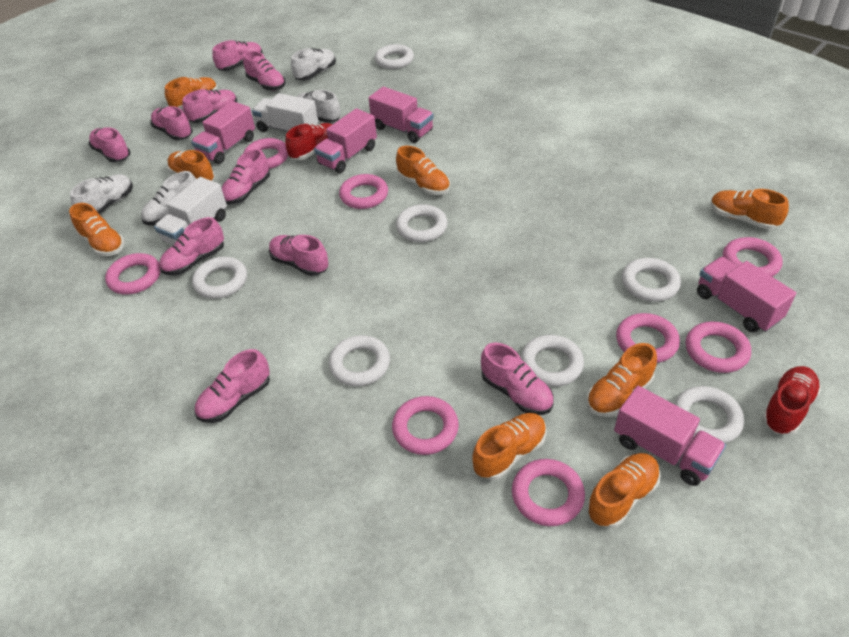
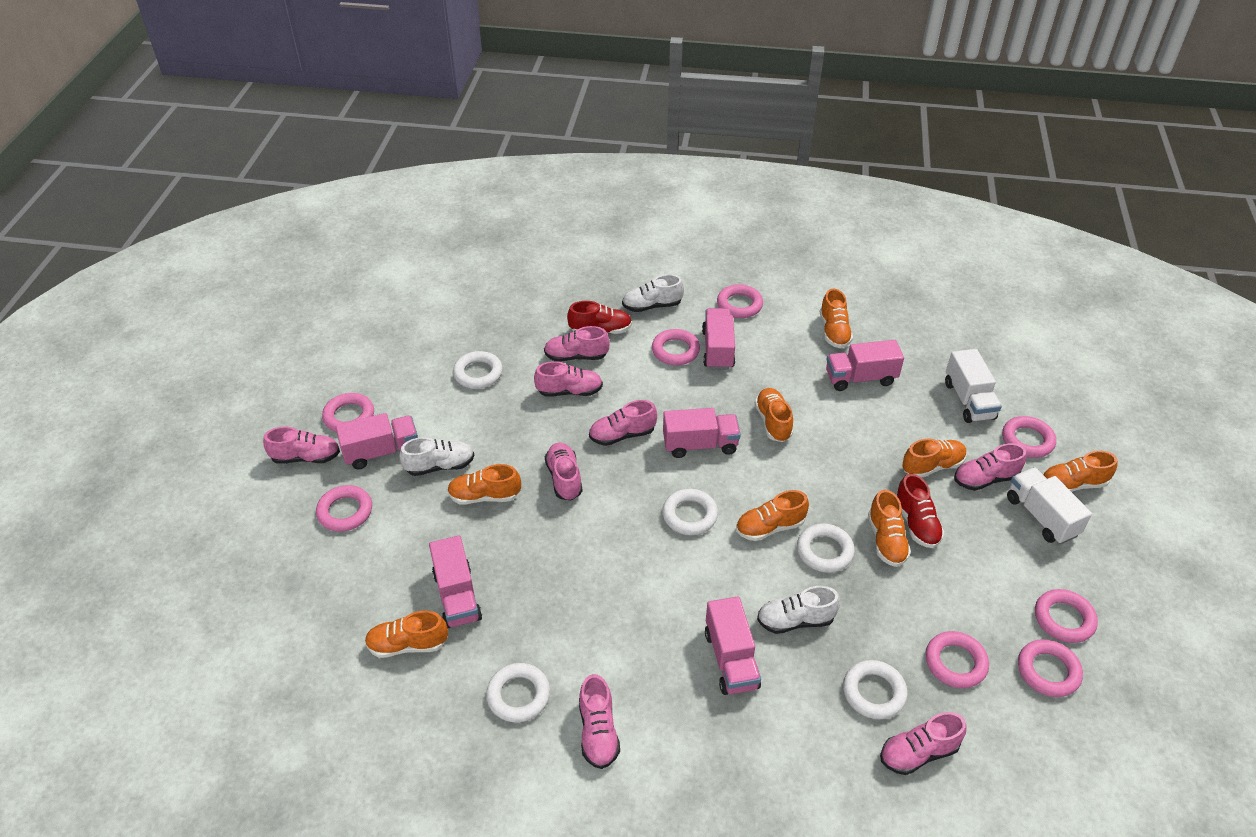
pink shoe: [88,127,131,162] [150,106,193,140] [159,217,224,275] [182,89,237,123] [194,349,270,423] [212,40,263,71] [221,149,270,204] [243,51,286,91] [269,235,328,276] [481,342,554,415] = 10 -> [263,427,340,464] [534,361,603,397] [544,326,610,362] [545,443,583,501] [579,674,620,769] [589,400,657,446] [880,712,967,775] [954,443,1027,491] = 8
pink truck: [191,101,255,164] [314,108,377,173] [369,87,434,143] [614,386,726,486] [697,257,796,332] = 5 -> [336,413,418,470] [429,535,482,628] [663,408,741,458] [702,308,735,369] [705,596,761,695] [826,340,904,391] = 6
white ring: [192,257,247,299] [329,335,390,386] [375,44,414,69] [396,204,448,242] [521,335,584,387] [622,258,681,302] [674,386,744,444] = 7 -> [453,351,503,389] [486,663,550,722] [662,489,718,535] [797,523,855,573] [843,660,908,719] = 5
white shoe: [70,174,133,214] [141,171,196,225] [291,48,336,80] [297,90,341,123] = 4 -> [399,437,474,476] [622,274,684,312] [757,586,840,634] = 3

